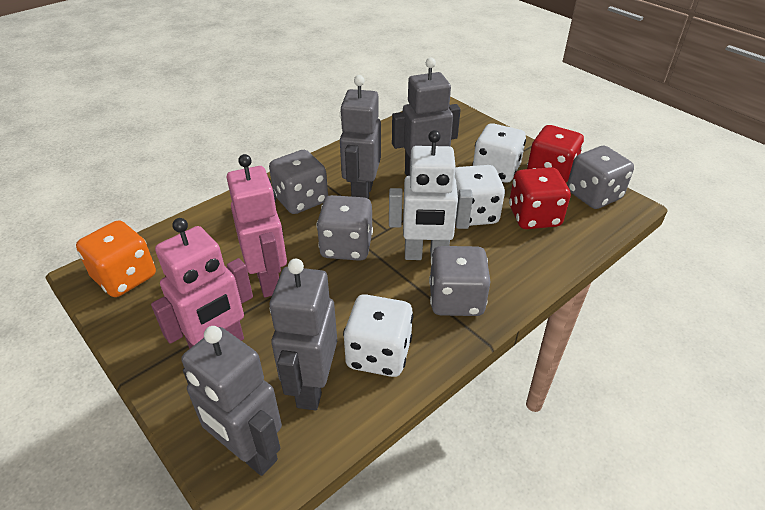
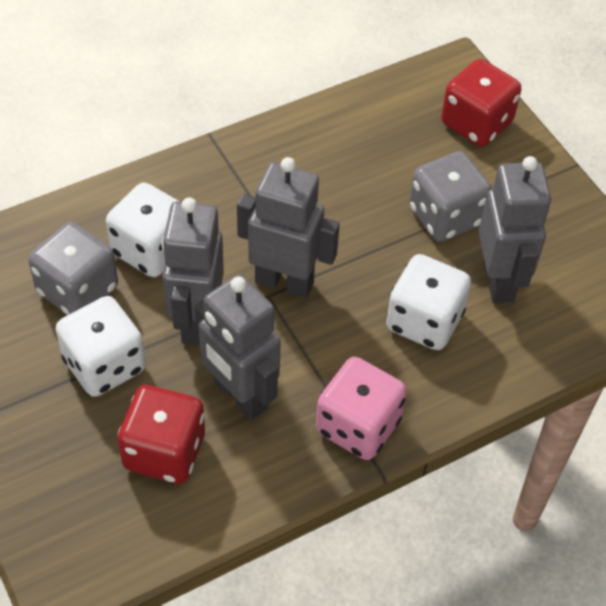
grey dice: [269,150,328,214] [316,195,373,261] [429,246,491,316] [567,146,634,209] = 4 -> [28,222,118,315] [409,151,492,242] = 2
orange dice: [76,220,156,297] = 1 -> none = 0
pink dice: none = 0 -> [316,357,407,460] = 1
pink robot: [151,218,253,349] [227,154,287,297] = 2 -> none = 0
white robot: [389,130,473,260] = 1 -> none = 0

